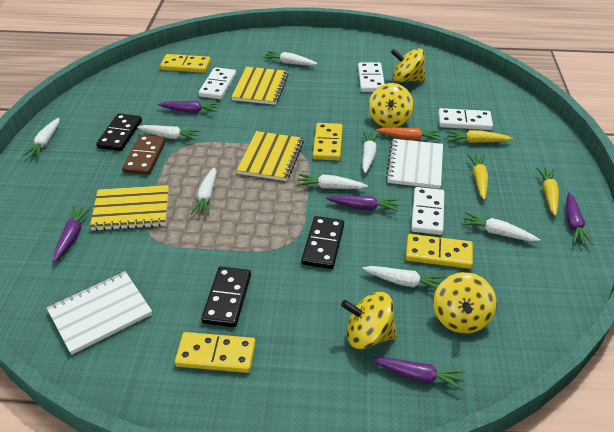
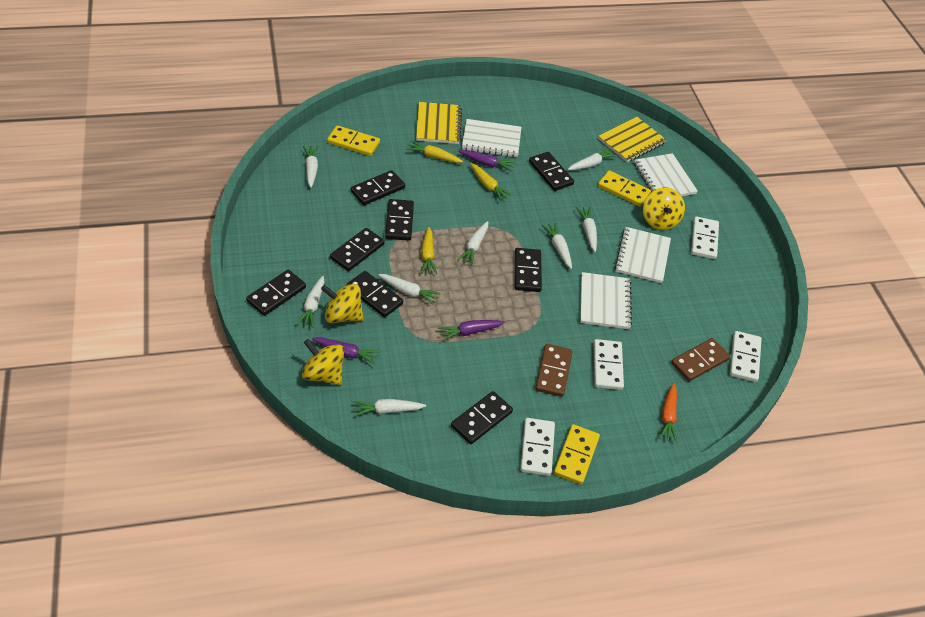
black domino: [96,113,142,151] [201,267,251,327] [301,216,344,269] = 3 -> [246,270,306,316] [330,228,385,271] [346,271,403,317] [351,170,405,205] [385,199,414,241] [451,391,513,444] [515,248,542,292] [529,152,574,191] = 8
brown domino: [122,135,166,175] = 1 -> [535,344,573,397] [671,338,730,381] = 2
purple carrot: [54,206,91,262] [158,101,220,113] [326,195,399,212] [371,357,465,391] [566,192,594,245] = 5 -> [312,337,381,365] [438,320,505,341] [459,150,516,172] = 3
white notebook: [47,271,152,355] [386,139,443,189] = 2 -> [462,119,522,157] [580,272,632,329] [615,227,671,283] [634,153,698,196] = 4
yellow domino: [160,54,211,73] [175,332,256,373] [313,123,343,161] [406,234,473,269] = 4 -> [327,125,380,156] [554,424,600,485] [598,170,651,207] = 3
yellow notebook: [90,185,169,231] [232,67,289,105] [236,131,304,181] = 3 -> [416,102,462,144] [598,117,666,162] = 2
yellow spinning top: [341,292,397,349] [369,83,413,128] [391,48,426,82] [433,272,497,334] = 4 -> [302,339,344,385] [321,284,364,323] [643,187,685,230] = 3

